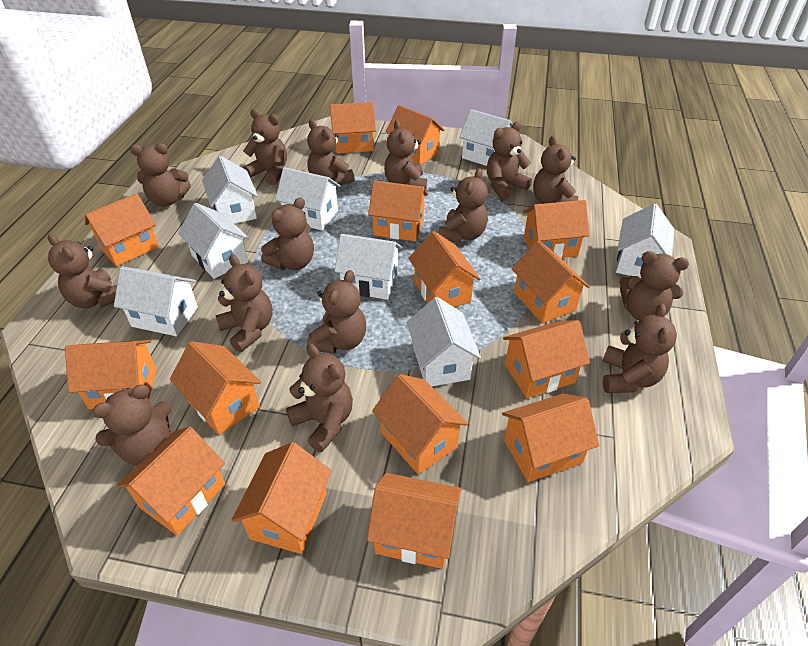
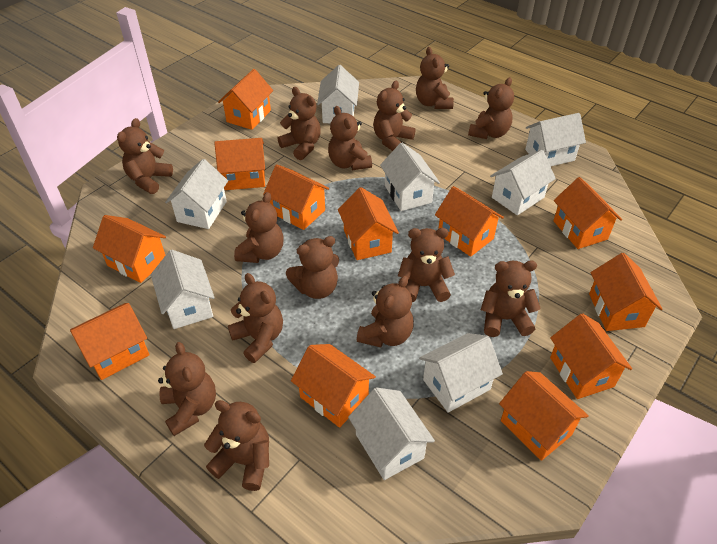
brown teddy bear: [48,234,117,308] [92,385,172,466] [130,143,191,206] [215,254,272,352] [243,109,287,185] [261,197,314,270] [286,344,353,452] [307,119,355,185] [307,270,366,353] [384,120,427,190] [438,168,488,243] [486,121,532,200] [533,136,578,204] [603,304,677,393] [619,251,689,321] = 15 -> [117,118,173,194] [158,342,216,436] [204,400,269,491] [228,273,283,363] [234,192,283,263] [278,87,321,160] [286,236,339,299] [328,106,372,170] [357,276,414,347] [373,81,416,151] [398,228,455,302] [416,47,454,109] [468,77,514,139] [481,260,541,337] = 14
orange house: [65,340,157,409] [85,193,159,266] [117,427,225,535] [170,341,261,435] [231,442,331,554] [330,102,376,154] [367,473,461,569] [368,180,428,241] [372,374,468,474] [386,105,445,165] [408,231,481,307] [502,393,599,482] [503,320,590,398] [512,240,590,324] [523,200,589,258] = 15 -> [70,303,149,380] [93,215,166,283] [214,138,265,190] [218,69,273,130] [263,164,329,230] [291,344,376,428] [338,187,399,260] [435,186,504,257] [499,371,589,461] [550,313,632,399] [553,177,622,249] [589,253,662,331] = 12

